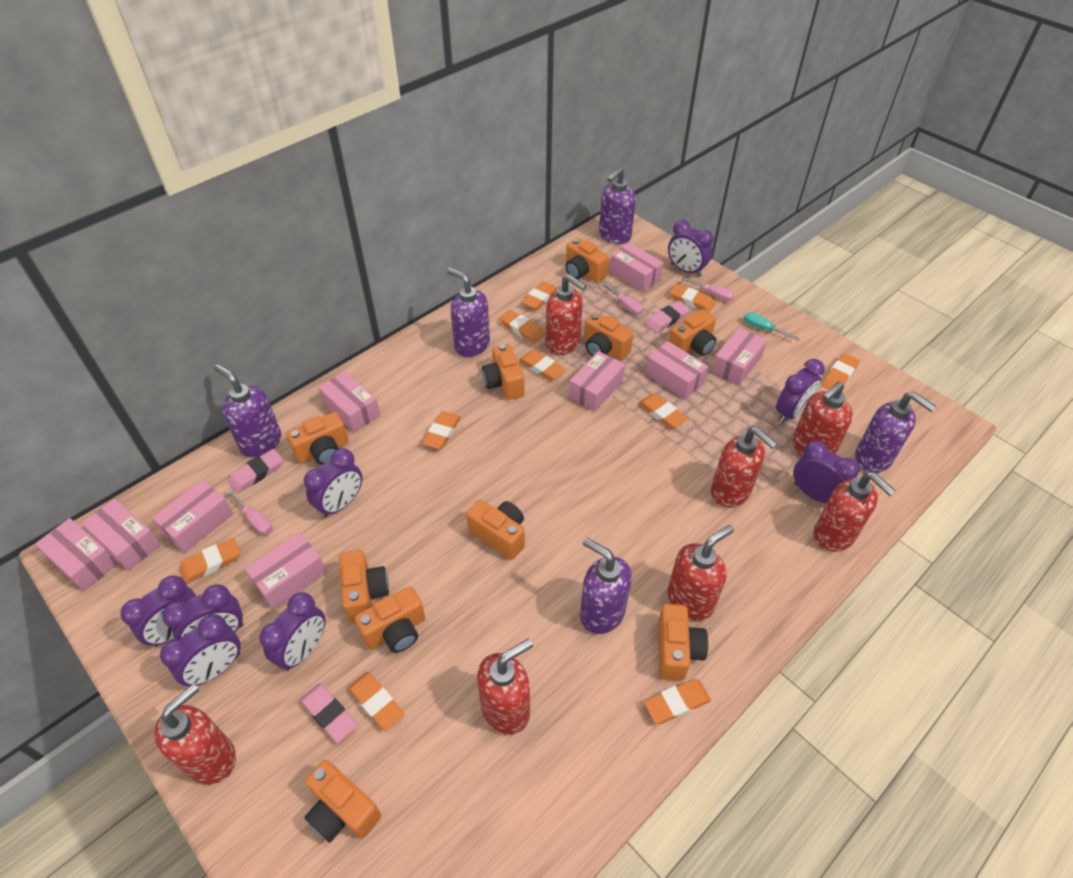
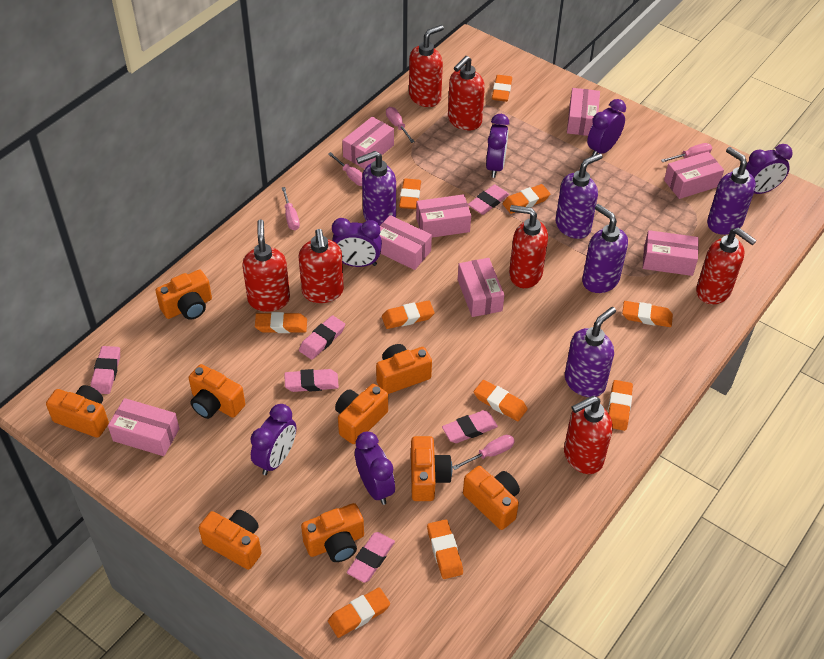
orange camera: [286,412,349,465] [304,760,381,843] [339,550,389,623] [355,586,425,653] [466,500,525,560] [482,344,524,400] [565,238,609,283] [584,312,633,361] [658,604,708,681] [669,310,716,356] = 10 -> [46,385,109,438] [155,270,212,320] [189,364,245,419] [199,510,262,570] [301,503,364,562] [335,384,388,444] [376,344,432,394] [411,436,452,501] [463,466,520,530] = 9
pink box: [35,518,118,591] [81,499,161,571] [152,480,233,553] [245,533,326,609] [318,371,380,432] [569,351,625,411] [610,243,664,292] [645,341,708,399] [712,327,767,386] = 9 -> [108,398,180,456] [342,117,394,169] [379,215,432,270] [416,194,471,238] [458,258,504,317] [567,88,600,136] [643,230,699,276] [664,152,724,199] = 8
pink eraser: [228,449,283,493] [300,683,357,743] [645,301,690,333] = 3 -> [91,346,120,394] [284,369,339,392] [299,315,345,360] [347,532,395,583] [442,410,498,443] [468,184,509,215] = 6
pink screwdriver: [226,490,273,535] [601,283,644,315] [682,277,735,301] = 3 -> [282,187,300,230] [328,152,363,186] [386,107,415,143] [453,435,515,470] [661,143,712,162] = 5
purple clock: [120,575,196,647] [160,614,241,686] [162,584,243,639] [259,592,325,671] [304,448,363,518] [668,220,714,277] [776,359,825,423] [793,441,860,504] = 8 -> [251,404,296,475] [332,218,382,267] [355,431,395,505] [486,114,509,178] [587,99,626,156] [746,144,793,194] = 6
turquoise screwdriver: [744,312,800,340] = 1 -> none = 0

